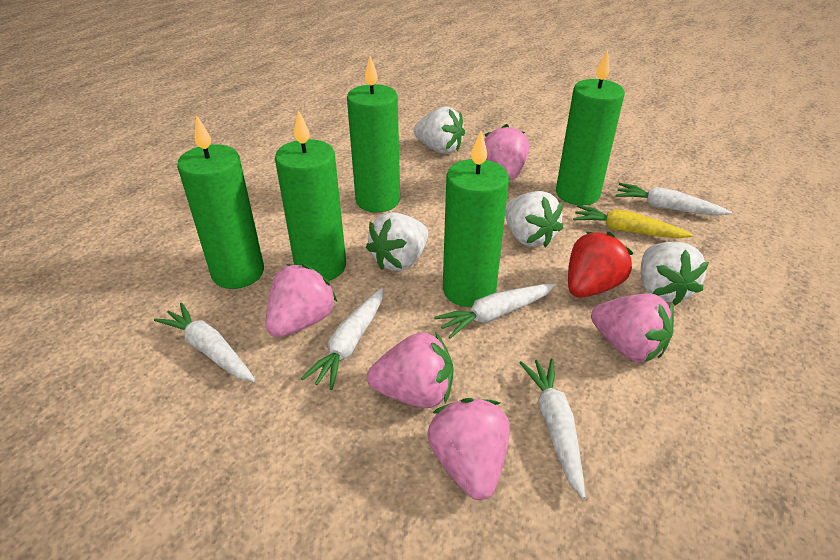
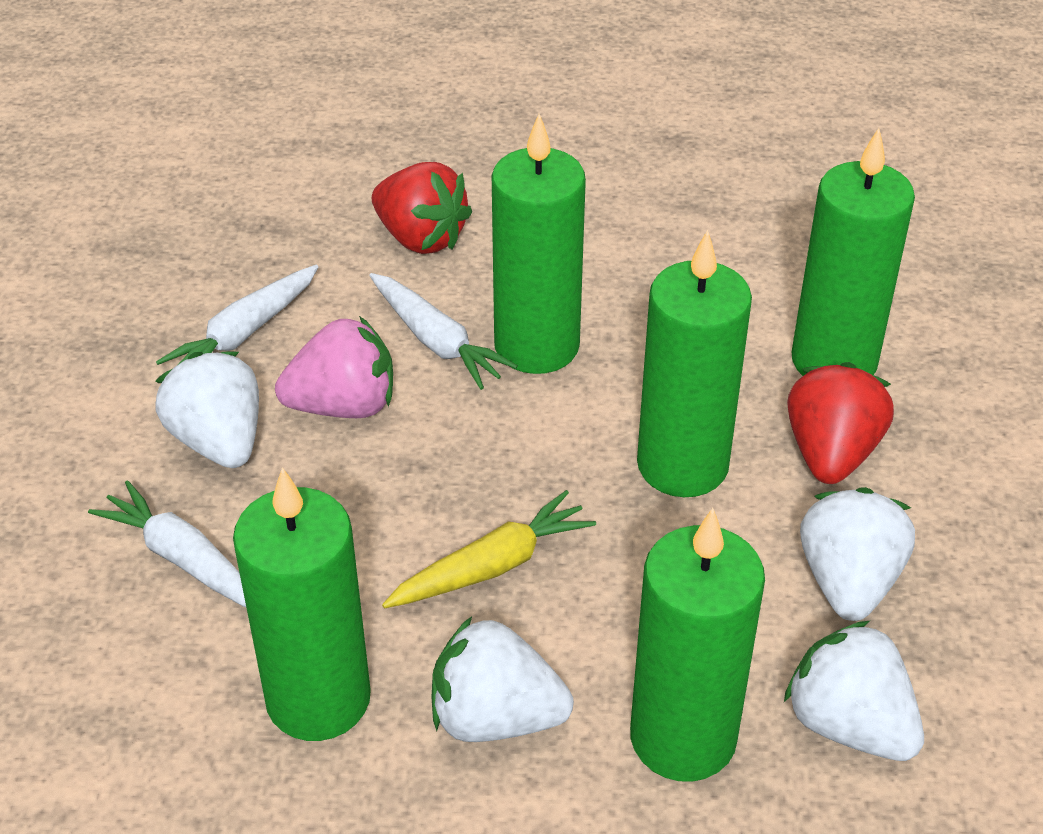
pink strawberry: [265,264,337,337] [367,332,453,408] [427,398,510,500] [484,124,529,180] [591,293,674,362] = 5 -> [275,316,393,418] = 1
red strawberry: [568,232,633,298] = 1 -> [372,162,472,254] [787,362,894,484] = 2
white carrot: [154,303,255,382] [301,288,383,390] [434,284,556,339] [519,358,585,499] [616,183,732,216] = 5 -> [88,480,246,607] [156,265,318,365] [369,273,518,390] = 3

